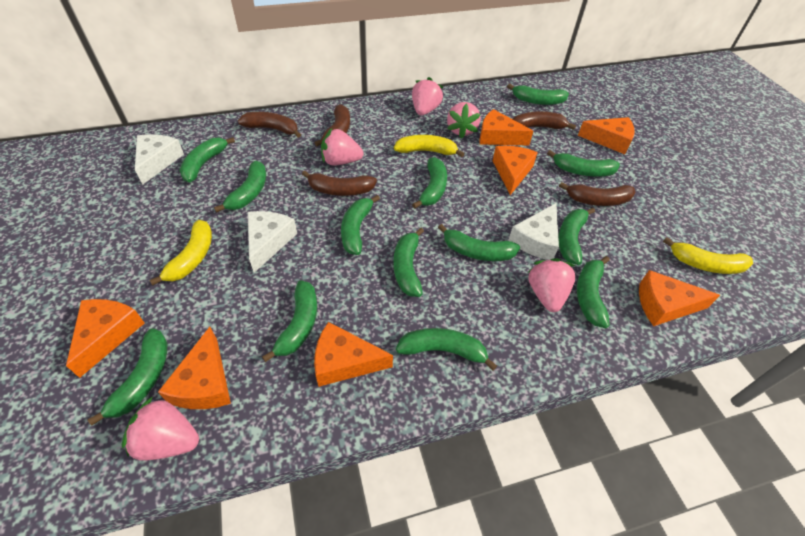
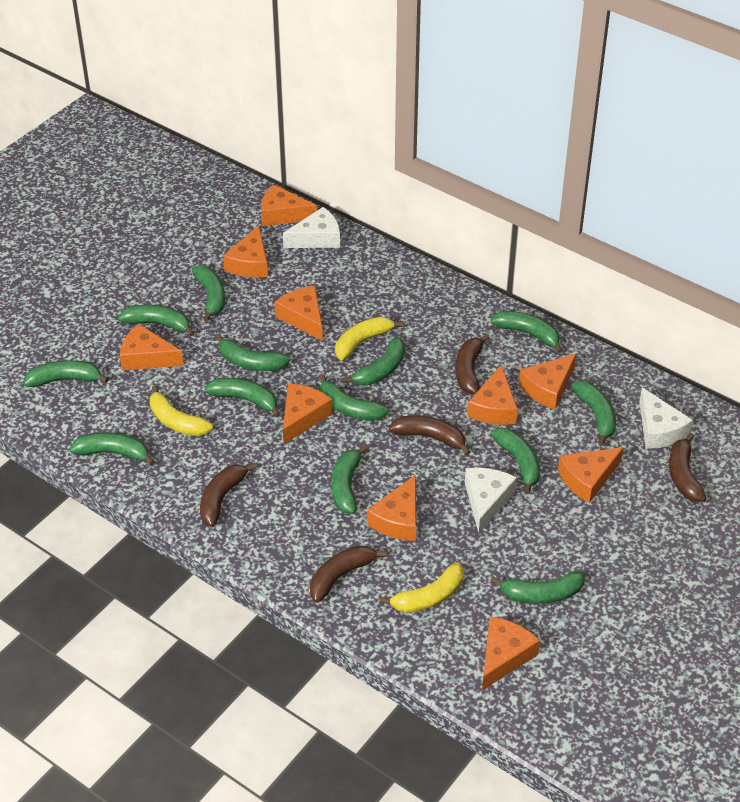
orange cheese: [66,299,144,378] [158,327,231,409] [314,322,393,387] [479,109,533,145] [492,146,538,195] [578,117,635,154] [639,270,720,326] = 7 -> [120,324,184,370] [223,225,268,277] [261,184,317,226] [274,286,323,341] [283,383,333,444] [367,475,416,541] [467,365,518,425] [482,616,540,690] [519,354,576,409] [558,447,624,503] = 10
pink strawberry: [122,396,199,461] [321,128,363,166] [412,77,443,115] [447,102,481,139] [527,258,576,312] = 5 -> none = 0

